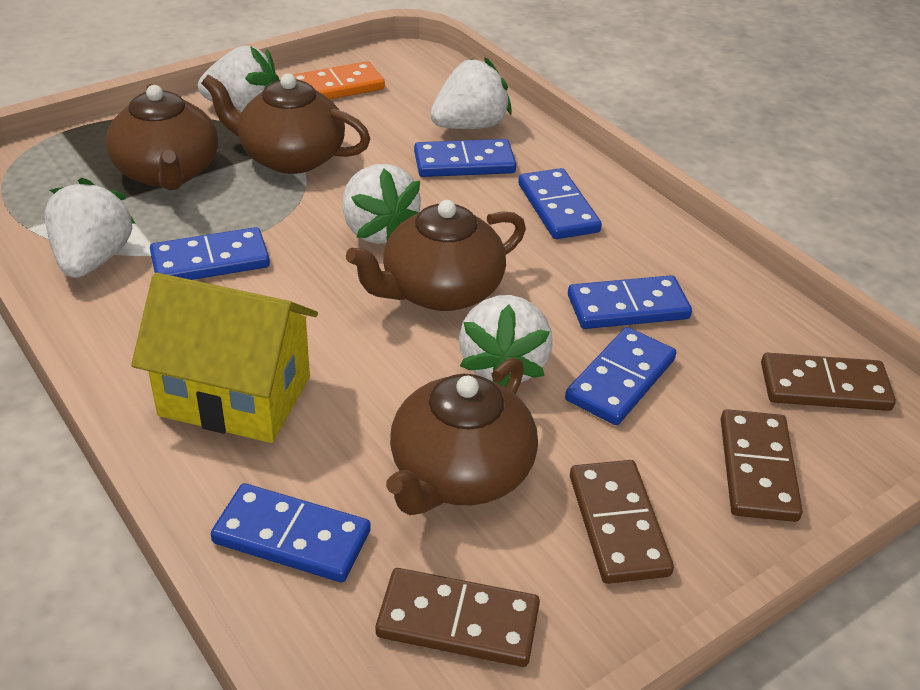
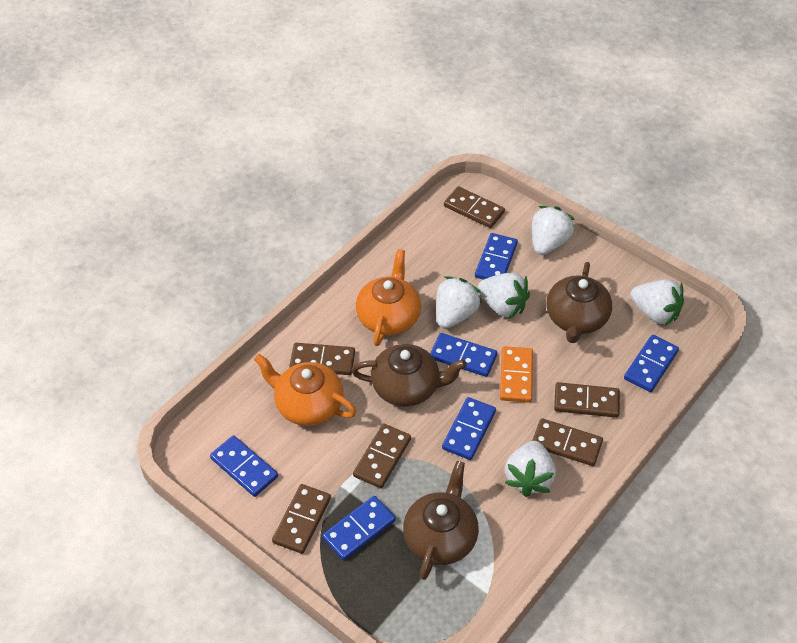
brown domino: [376,568,540,667] [570,460,674,584] [721,409,803,522] [761,353,896,411] = 4 -> [272,484,331,554] [289,343,355,375] [353,424,411,488] [444,186,505,228] [532,418,603,466] [554,382,620,418] = 6
brown teapot: [106,84,218,190] [201,73,370,174] [346,200,526,311] [386,358,538,515] = 4 -> [351,344,467,407] [403,461,479,580] [546,262,612,343] = 3
orange teapot: none = 0 -> [254,354,357,426] [356,249,421,346] = 2
yellow house: [131,273,318,443] = 1 -> none = 0

